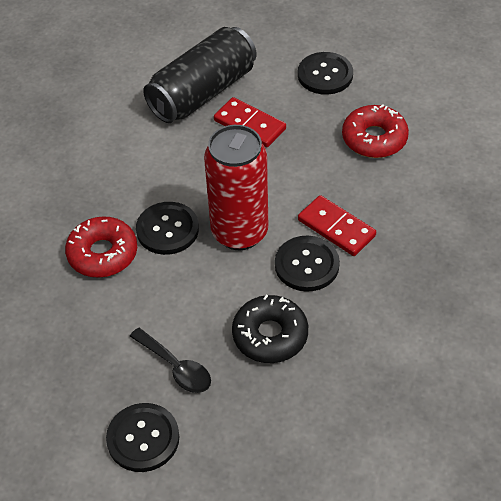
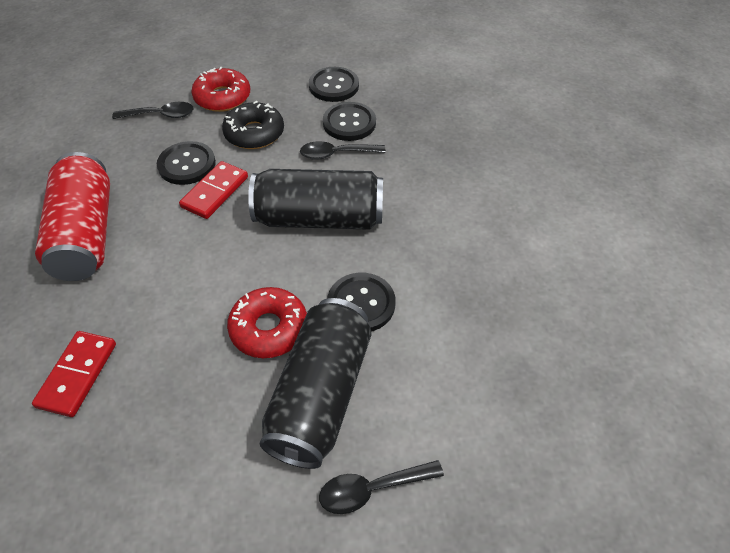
black can: [143,27,257,123] = 1 -> [248,169,383,230] [260,298,371,469] = 2
black spoon: [130,328,211,393] = 1 -> [112,102,194,119] [300,141,386,160] [319,460,444,514] = 3

